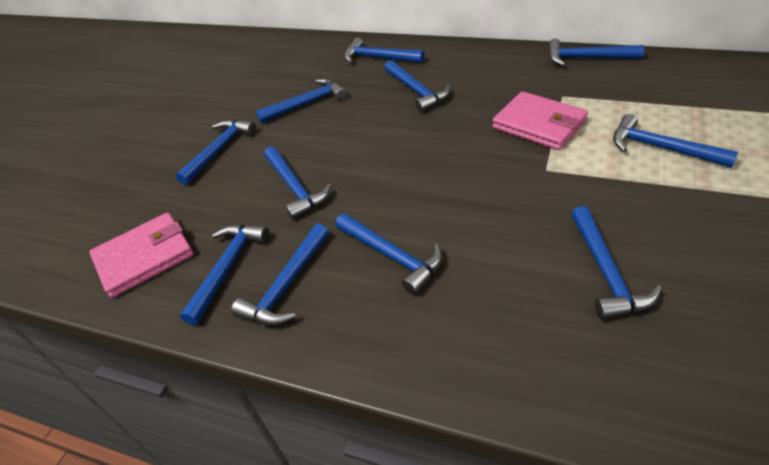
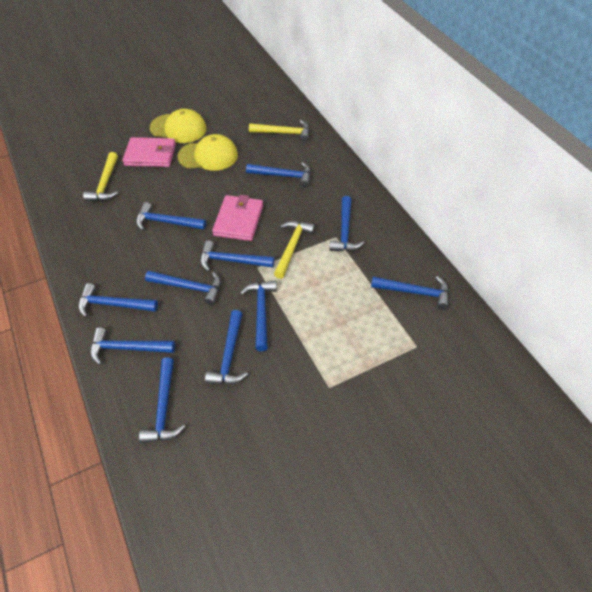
yellow cap: none = 0 -> [150,109,207,143] [178,134,238,171] = 2
yellow hammer: none = 0 -> [83,152,118,201] [249,120,309,142] [274,221,315,279] = 3

